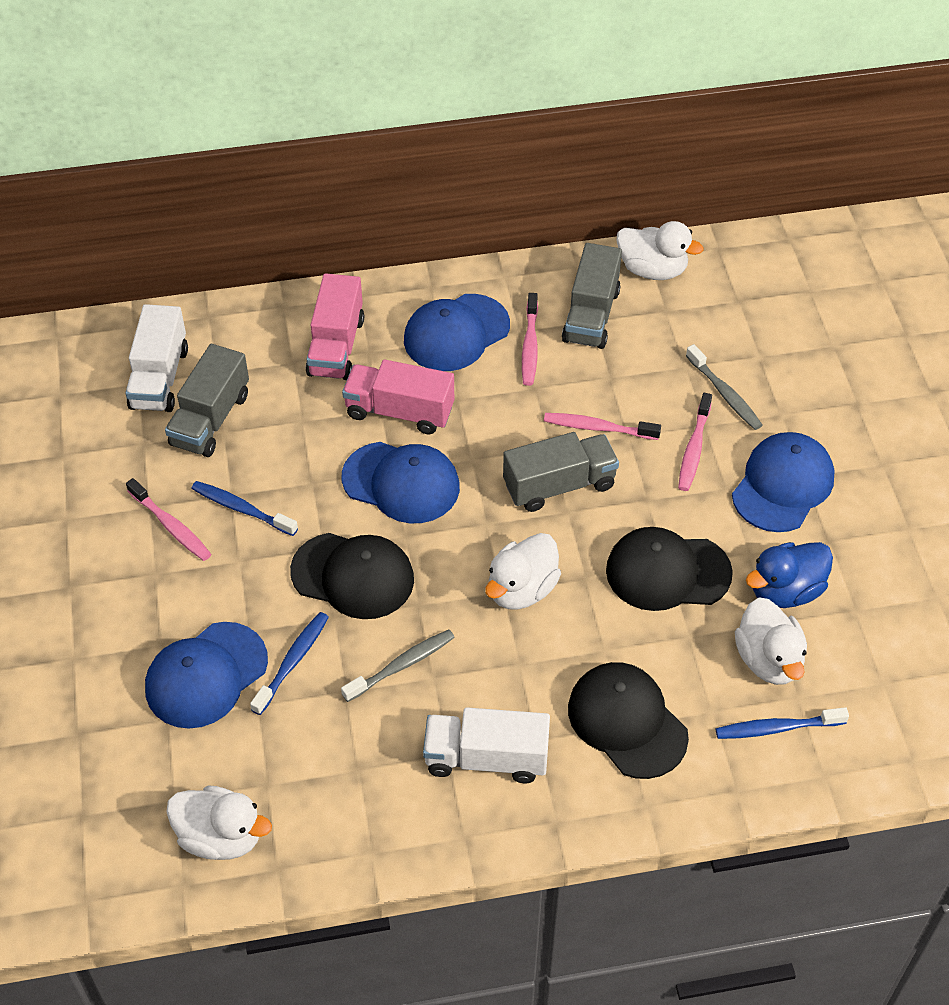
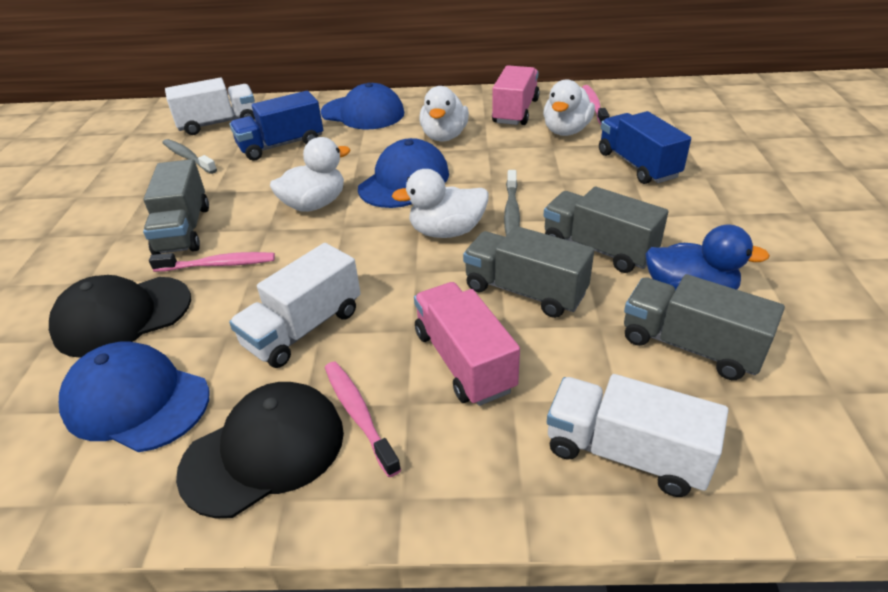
black cap: [290,533,414,619] [568,662,689,779] [606,527,733,611] = 3 -> [49,275,191,358] [176,382,344,518] = 2
blue cap: [145,622,268,729] [342,442,460,523] [404,294,510,371] [732,432,835,532] = 4 -> [59,342,210,452] [321,83,404,130] [358,138,449,208] = 3
blue toothbrush: [191,481,298,536] [250,612,329,715] [716,707,849,739] = 3 -> none = 0
blue truck: none = 0 -> [230,91,323,161] [599,111,691,184] = 2
grey truck: [165,344,249,457] [503,432,619,512] [562,243,622,349] = 3 -> [143,159,209,255] [463,226,594,318] [543,187,668,273] [624,274,785,380] = 4
pink toothbrush: [126,478,211,561] [522,293,538,386] [544,413,661,440] [678,393,712,491] = 4 -> [149,252,275,272] [325,362,401,477] [582,85,609,125] = 3
white truck: [125,304,188,412] [423,707,550,783] = 2 -> [165,78,255,135] [229,243,361,368] [547,374,728,497] = 3

